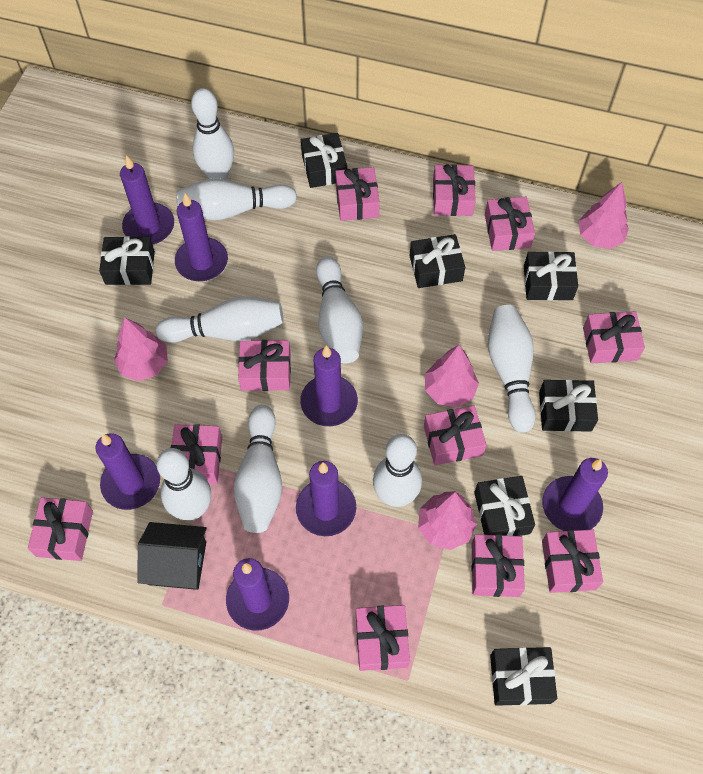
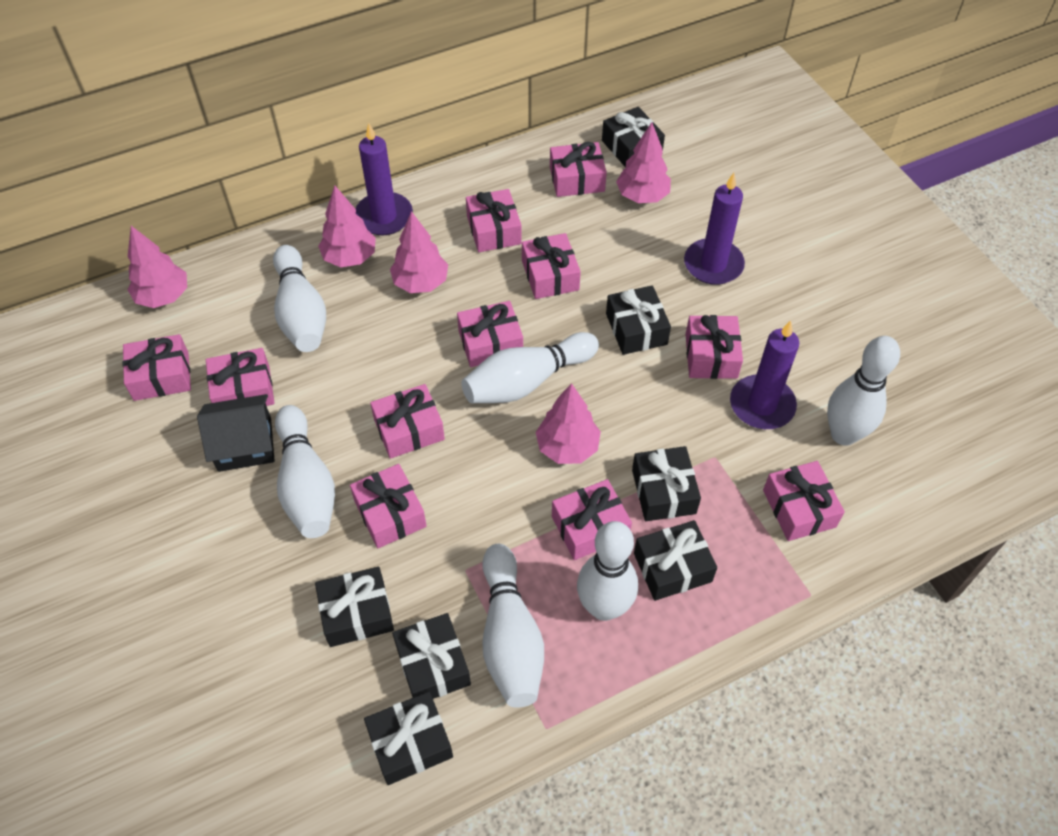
pink tree: [114,317,168,381] [418,491,477,550] [425,345,479,408] [579,182,629,249] = 4 -> [127,226,187,308] [318,185,376,267] [390,211,448,293] [536,383,601,464] [616,122,671,203] = 5
purple candle: [95,433,160,510] [120,155,174,245] [175,194,228,281] [226,558,289,631] [296,461,356,536] [300,345,358,426] [542,458,608,531] = 7 -> [355,123,413,235] [684,173,745,285] [730,320,799,429] = 3
white bowling pin: [156,296,284,343] [157,448,211,520] [176,178,297,220] [191,88,234,180] [234,405,282,533] [316,256,363,364] [373,434,422,507] [488,305,536,433] = 8 -> [273,245,326,352] [275,405,335,538] [461,332,599,403] [482,544,544,708] [577,521,638,621] [827,336,900,446] = 6

